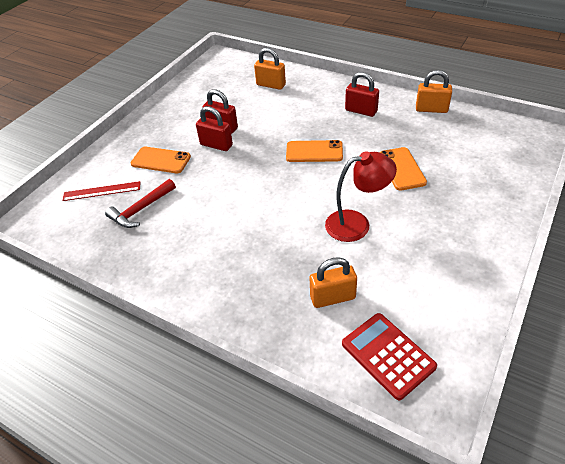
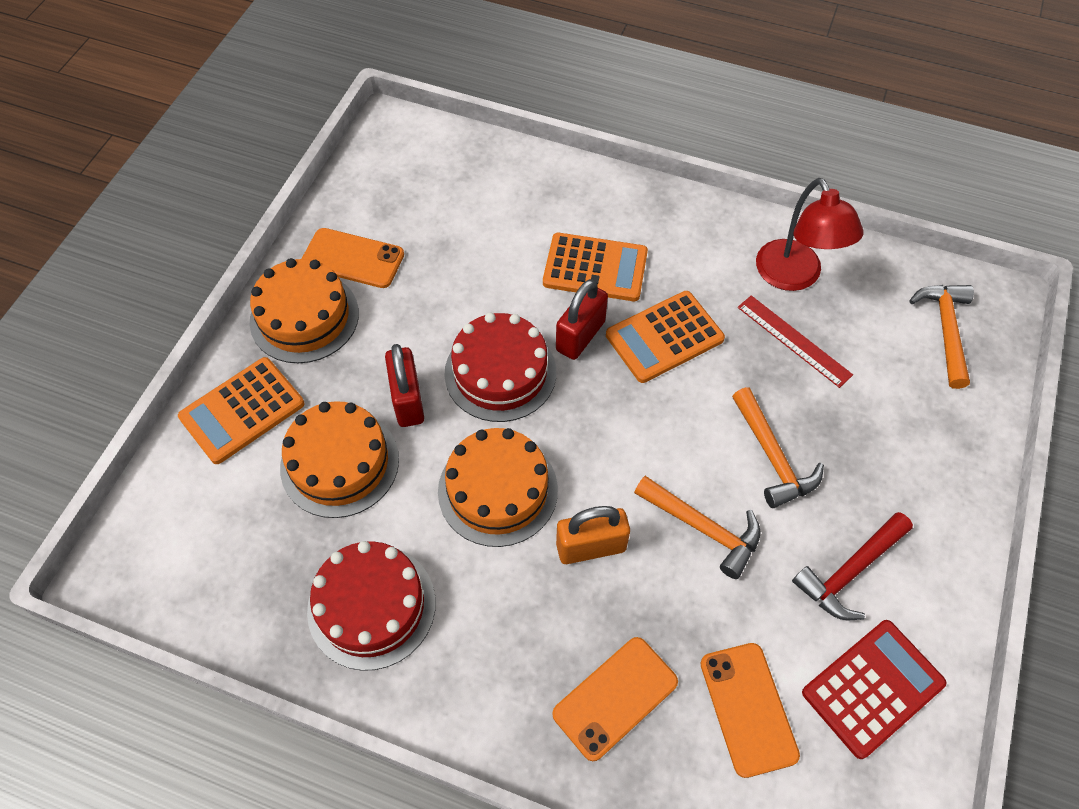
orange cake: none = 0 -> [250,258,359,363] [280,401,399,518] [438,428,558,547] = 3
orange calculator: none = 0 -> [178,357,304,464] [543,233,648,301] [606,291,725,383] = 3
orange hammer: none = 0 -> [634,476,761,579] [732,387,824,508] [909,285,974,389] = 3
orange padlock: [254,48,286,90] [310,257,357,308] [416,70,452,113] = 3 -> [556,506,630,564] = 1
red cake: none = 0 -> [307,541,436,671] [444,313,556,422] = 2
red padlock: [196,106,233,151] [203,89,238,134] [345,72,379,117] = 3 -> [385,344,424,427] [556,279,608,360] = 2

